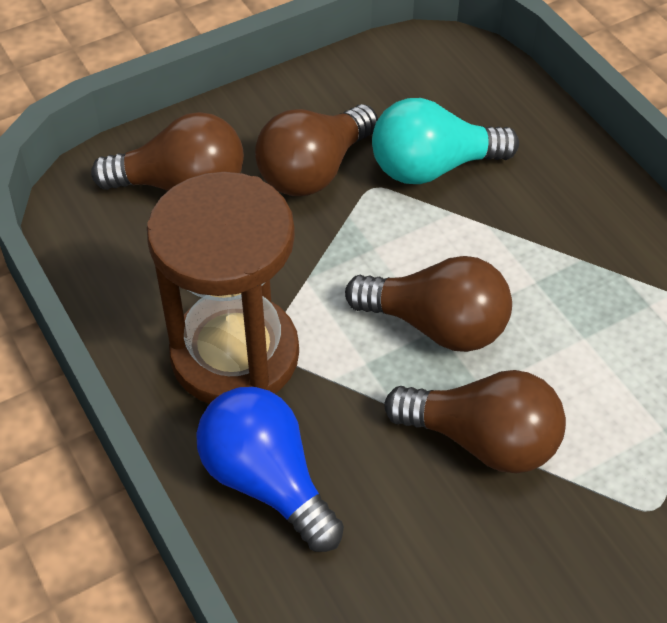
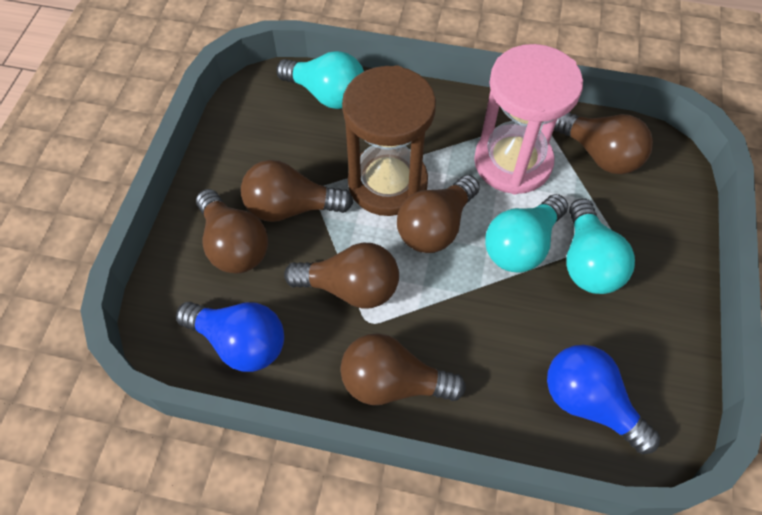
blue light bulb: [196,387,344,552] = 1 -> [176,302,284,372] [547,345,660,454] = 2
brown light bulb: [91,112,244,191] [255,104,378,196] [345,256,512,352] [384,370,566,473] = 4 -> [196,189,268,274] [241,160,353,222] [284,243,399,309] [340,333,466,405] [397,175,480,253] [554,112,653,174] = 6
pink hourglass: none = 0 -> [474,44,583,195] = 1
turquoise light bulb: [372,98,519,184] = 1 -> [276,51,364,109] [486,194,568,272] [566,198,635,294] = 3

